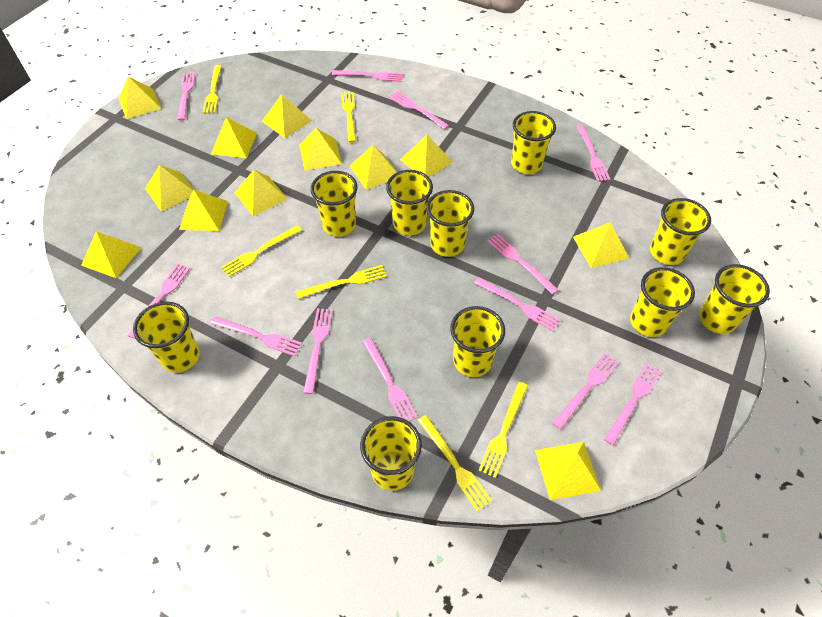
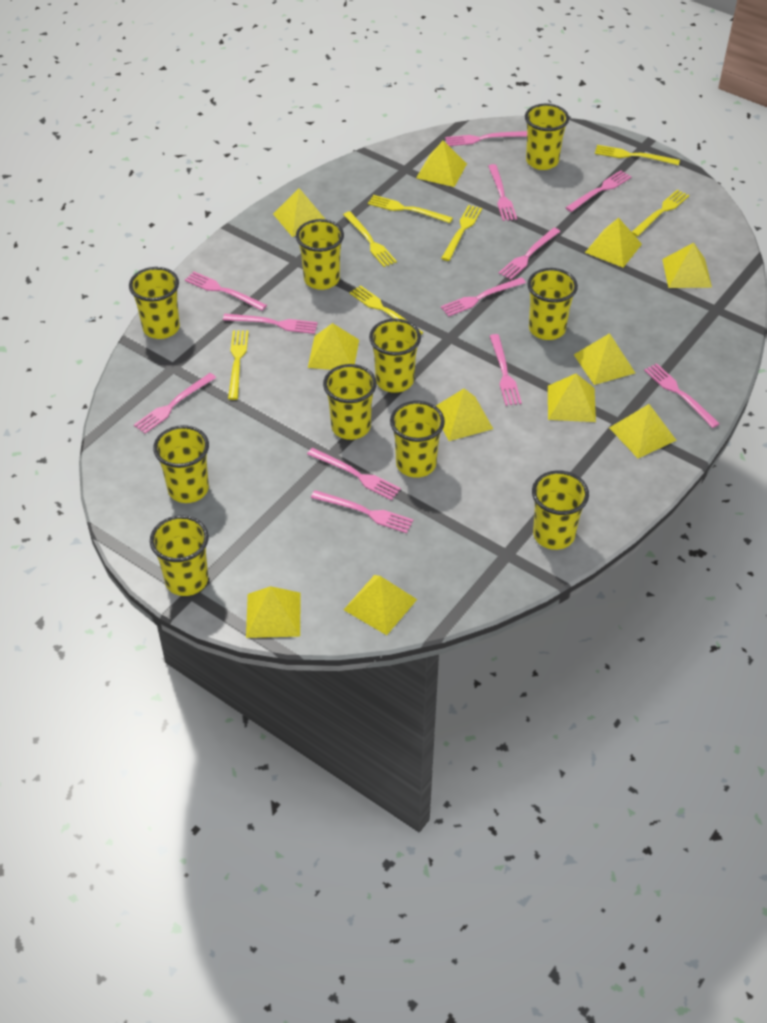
yellow fork: [202,65,222,114] [221,225,302,277] [296,265,387,299] [341,92,356,143] [418,415,492,511] [478,382,528,478] = 6 -> [228,330,249,400] [343,211,397,267] [349,285,423,335] [368,195,453,223] [441,205,482,261] [595,145,680,165] [632,189,689,237] = 7
yellow pyramid: [81,231,142,278] [119,77,162,119] [145,165,193,212] [179,189,228,231] [211,117,257,158] [235,170,288,216] [262,94,312,138] [299,128,342,170] [350,145,397,190] [400,135,452,177] [535,442,601,500] [573,222,629,268] = 12 -> [246,586,301,638] [273,188,325,237] [308,323,359,370] [344,575,417,635] [416,141,467,187] [436,389,493,441] [548,374,596,422] [574,333,635,385] [585,218,642,268] [609,404,677,458] [662,243,712,288] = 11

